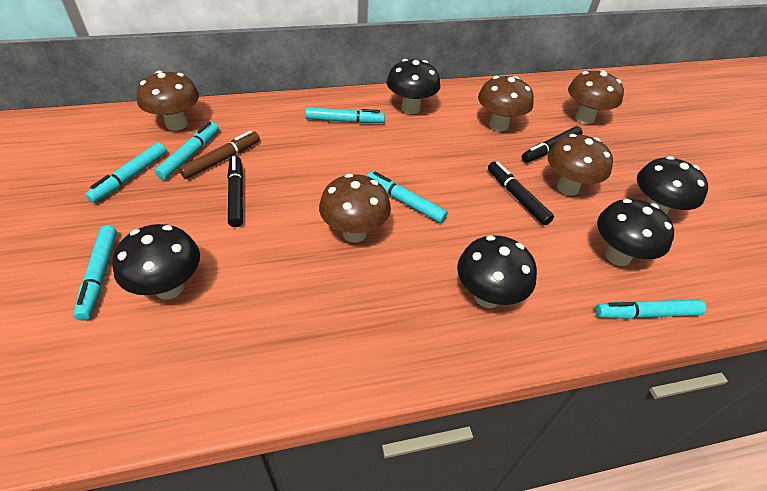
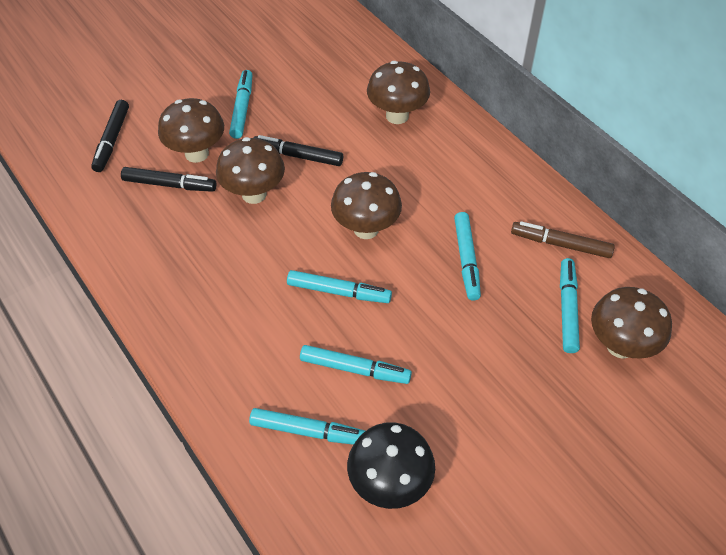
black mushroom: [112,224,200,300] [387,59,440,114] [457,235,537,308] [597,199,674,266] [637,156,708,214] = 5 -> [347,422,435,509] = 1

